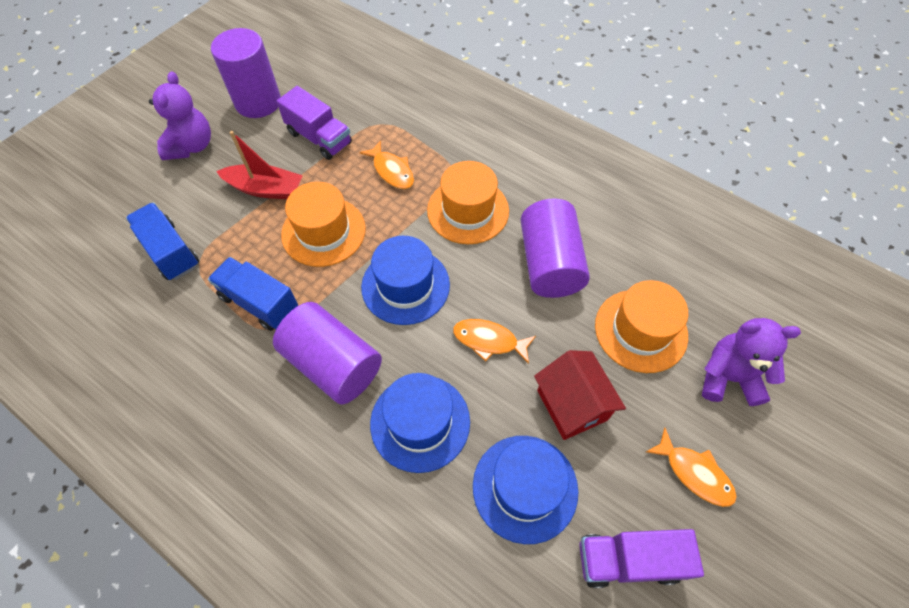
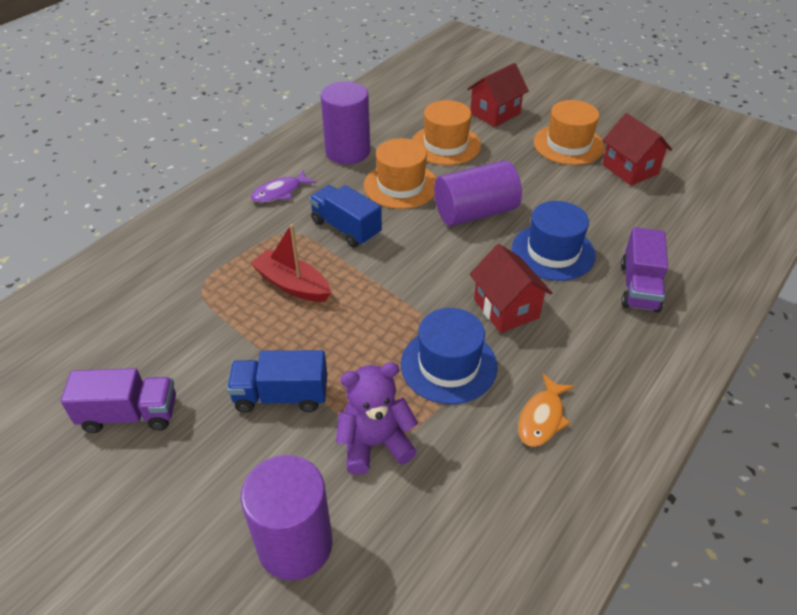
blue hat: [361,236,450,325] [370,373,470,473] [473,436,578,544] = 3 -> [401,308,498,404] [512,201,596,281] = 2
orange fish: [359,140,414,189] [453,319,536,364] [646,427,737,507] = 3 -> [518,374,574,447] = 1
purple fish: none = 0 -> [251,170,316,203] = 1
purple teddy bear: [149,72,211,160] [702,318,801,406] = 2 -> [336,362,418,475] = 1
red house: [534,350,626,440] = 1 -> [467,63,529,127] [470,244,552,333] [602,113,672,186] = 3

